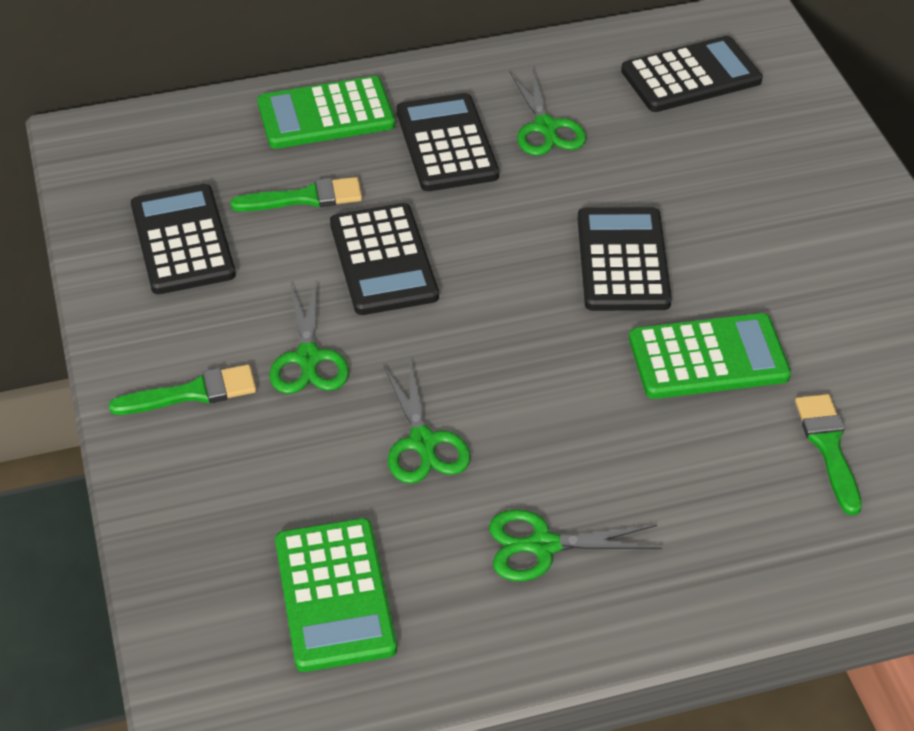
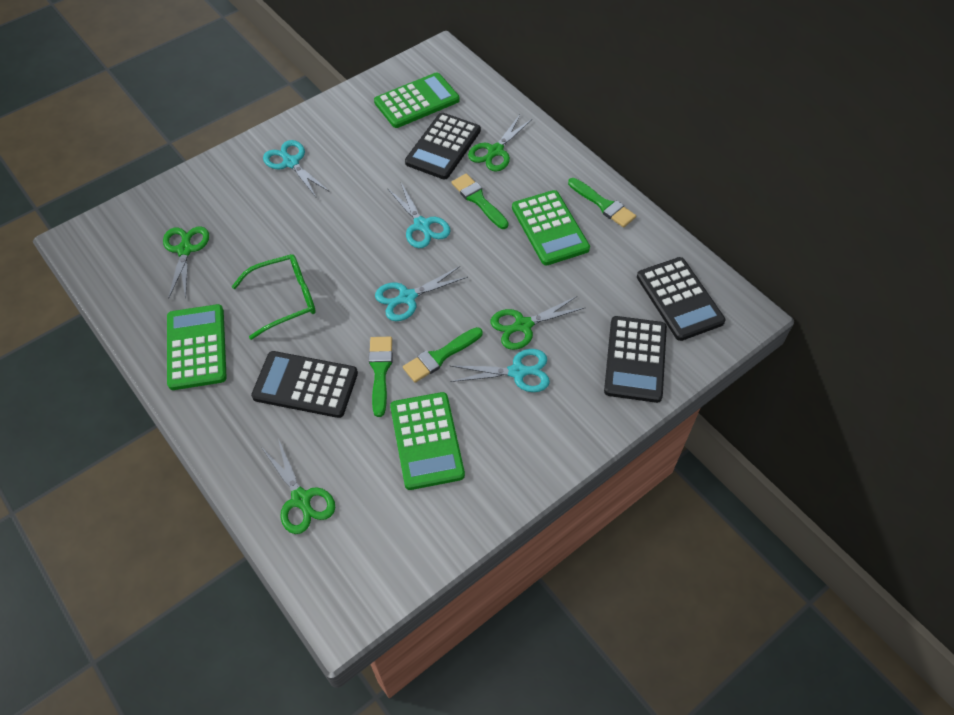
black calculator: [131,184,236,294] [330,203,439,315] [397,93,499,191] [578,207,672,311] [621,36,763,112] = 5 -> [251,351,358,418] [405,112,481,179] [604,316,667,403] [637,257,726,341] = 4
green brush: [109,364,256,415] [230,177,362,212] [795,394,862,515] = 3 -> [369,337,393,417] [403,327,483,383] [451,174,508,229] [568,178,636,228] = 4
green calculator: [257,76,395,149] [275,518,397,672] [629,313,791,399] = 3 -> [167,304,227,390] [374,72,460,128] [390,392,465,490] [512,190,590,266] = 4
green glasses: none = 0 -> [232,254,316,340] = 1
turquoise scissors: none = 0 -> [263,140,330,197] [375,266,468,321] [387,183,450,248] [450,349,550,392] = 4

